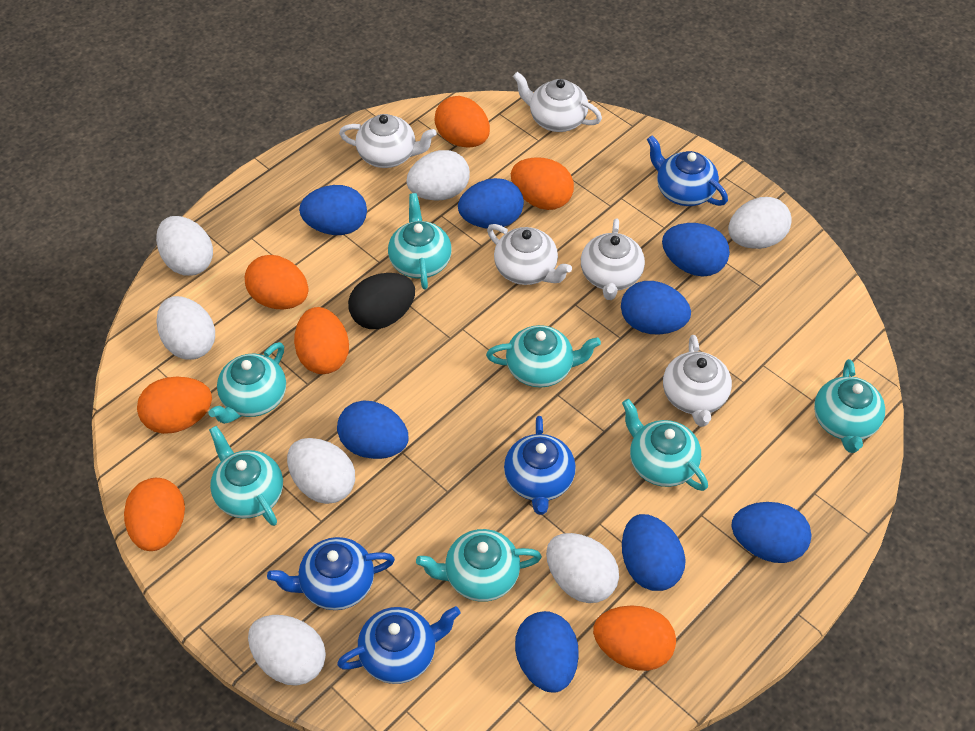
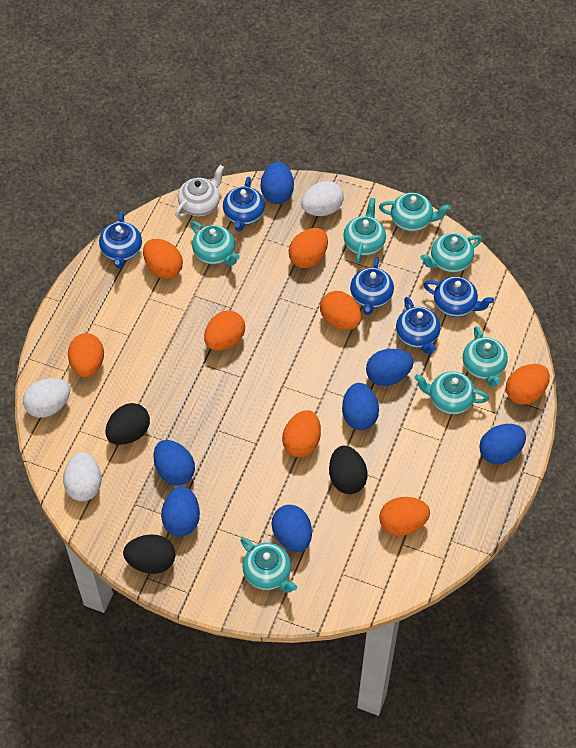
black egg: [348,273,415,329] = 1 -> [105,403,150,445] [123,534,176,574] [329,446,368,494] = 3
blue egg: [299,185,367,235] [337,400,409,459] [458,178,524,229] [515,611,579,693] [621,281,691,335] [622,514,686,591] [662,223,730,277] [731,502,811,563] = 8 -> [154,440,195,486] [161,486,200,537] [261,162,294,204] [271,505,312,552] [342,383,379,430] [366,349,413,386] [479,424,526,464] = 7
blue teapot: [267,537,395,610] [337,606,460,684] [504,416,576,515] [647,135,728,206] = 4 -> [99,212,142,268] [223,177,265,231] [350,257,394,315] [396,297,440,354] [423,276,494,317] = 5
orange egg: [124,478,185,551] [137,377,212,434] [245,255,308,309] [294,307,349,374] [435,96,490,148] [511,157,574,210] [593,605,676,671] = 7 -> [68,333,104,378] [143,239,183,279] [204,311,245,351] [282,410,321,457] [288,228,328,268] [320,291,362,330] [379,497,430,536] [506,364,550,405] = 8
white egg: [156,216,213,276] [156,296,215,360] [248,615,326,686] [287,438,355,504] [406,150,470,201] [546,533,619,603] [728,197,792,249] = 7 -> [23,378,70,418] [63,452,101,501] [301,181,344,216] = 3
white teapot: [339,114,437,168] [487,224,572,285] [513,72,602,132] [581,219,645,300] [663,335,732,427] = 5 -> [175,165,224,218] = 1

